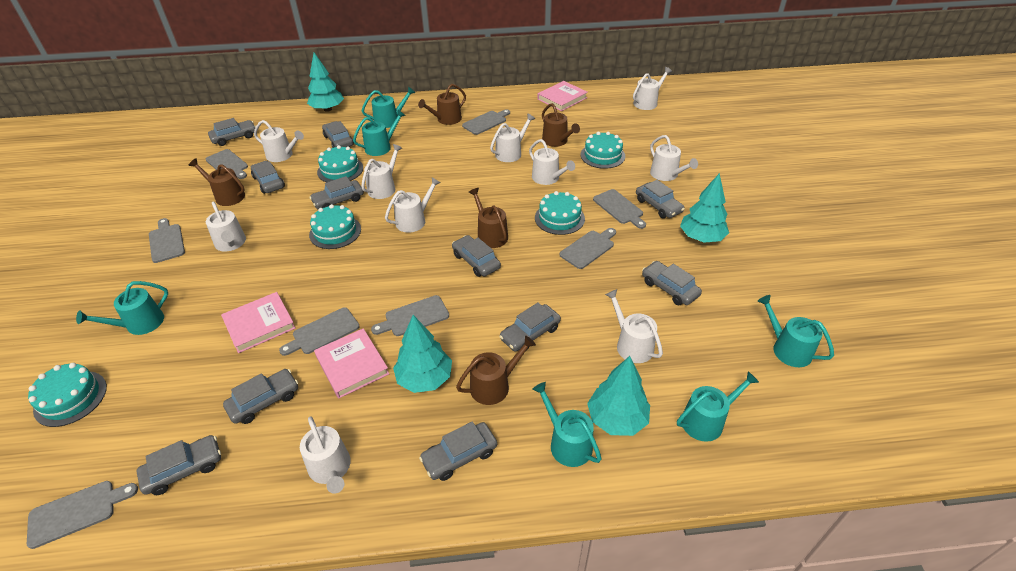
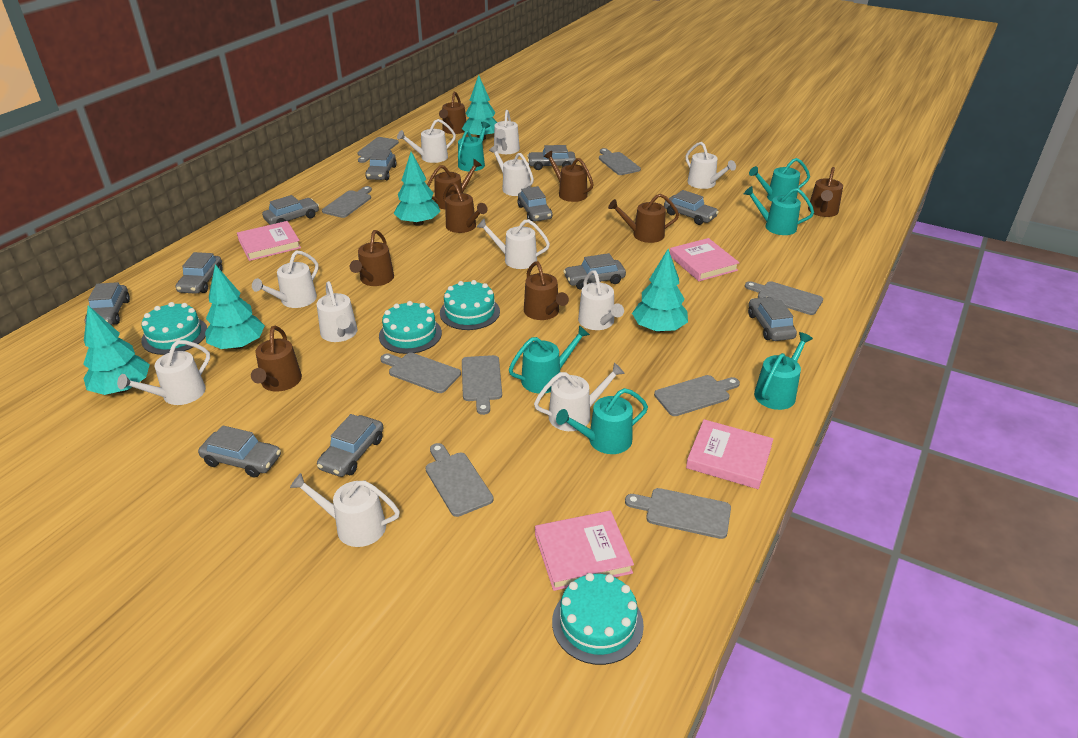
brown watering can: [189,158,245,206] [418,84,466,125] [456,336,536,405] [469,188,508,248] [542,103,580,147] = 5 -> [251,326,302,392] [350,230,394,286] [427,159,482,210] [439,91,466,134] [443,182,488,233] [524,261,569,320] [544,151,594,202] [608,194,679,243] [808,167,843,217] = 9
grey cutting board: [27,481,138,549] [149,218,185,263] [206,149,248,179] [279,307,360,356] [371,295,449,336] [462,109,510,135] [560,228,616,269] [593,189,646,229] = 8 -> [322,186,372,218] [357,137,399,163] [380,353,461,393] [426,443,494,517] [462,355,502,415] [599,148,641,175] [625,488,731,539] [654,375,740,416] [745,281,823,315] = 9
pink book: [221,292,296,353] [314,328,389,398] [537,81,588,111] = 3 -> [237,221,301,261] [535,510,634,591] [670,238,740,281] [686,419,773,489] = 4
turquoise cake: [28,363,107,427] [309,204,361,249] [317,145,363,182] [535,191,585,235] [581,132,625,169] = 5 -> [141,302,207,355] [379,301,442,354] [440,280,500,330] [552,573,644,665] = 4
turquoise tree: [307,53,344,112] [393,315,452,393] [587,356,650,436] [680,173,729,243] = 4 -> [83,305,150,395] [205,264,265,349] [394,152,440,226] [462,75,497,140] [632,249,688,333] = 5
white watering can: [206,201,246,251] [254,120,304,162] [300,416,351,494] [361,144,402,199] [385,177,441,233] [490,113,535,162] [529,139,575,185] [605,289,663,363] [633,67,672,110] [650,135,698,181] = 10 -> [117,340,210,405] [252,250,319,308] [290,473,400,547] [317,281,358,342] [397,119,456,163] [477,219,550,269] [489,145,534,196] [494,110,520,154] [534,363,625,431] [578,270,624,330] [686,142,736,189] = 11

